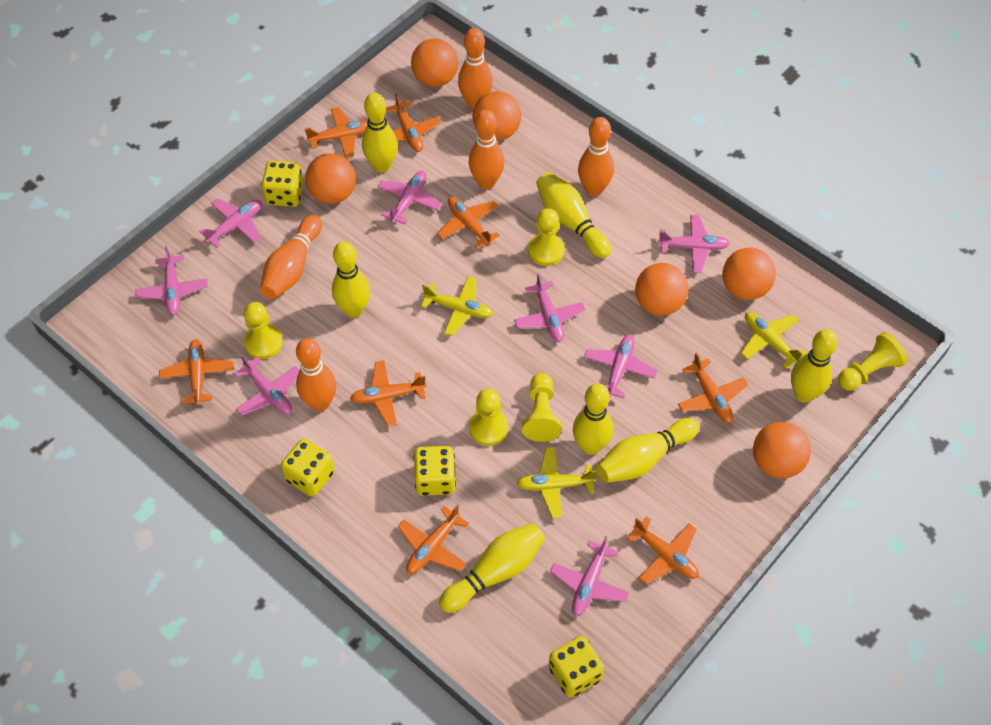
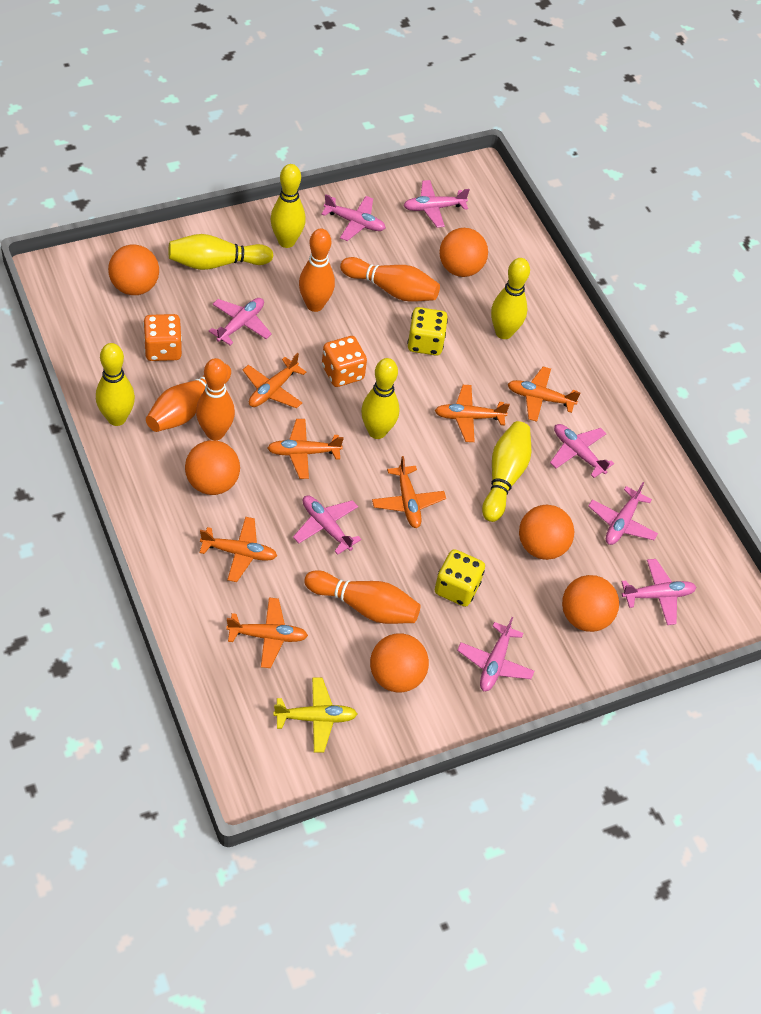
orange dice: none = 0 -> [143,314,182,361] [322,336,367,387] = 2
orange plane: [159,339,234,406] [305,107,367,158] [350,360,426,426] [386,93,442,152] [398,505,469,574] [437,197,500,249] [627,517,699,585] [678,353,748,423] = 8 -> [199,517,277,582] [226,598,308,668] [243,353,306,408] [267,419,344,479] [372,456,446,528] [435,385,510,442] [508,367,580,422] = 7
yellow bowling pin: [332,241,370,318] [362,93,398,173] [439,523,546,613] [536,172,611,258] [573,383,613,455] [597,418,699,483] [791,329,838,403] = 7 -> [96,343,135,426] [169,234,274,270] [270,164,306,248] [361,358,399,439] [482,421,531,522] [491,258,530,339] = 6
yellow dice: [261,160,303,207] [281,438,335,497] [413,446,456,496] [549,636,604,698] = 4 -> [407,307,448,356] [435,549,485,607] = 2
yellow pawn: [244,302,283,359] [469,389,508,446] [522,373,562,442] [528,208,564,266] [838,332,907,391] = 5 -> none = 0
yellow plane: [421,276,493,336] [516,447,597,518] [740,312,807,369] = 3 -> [273,678,357,752] = 1

